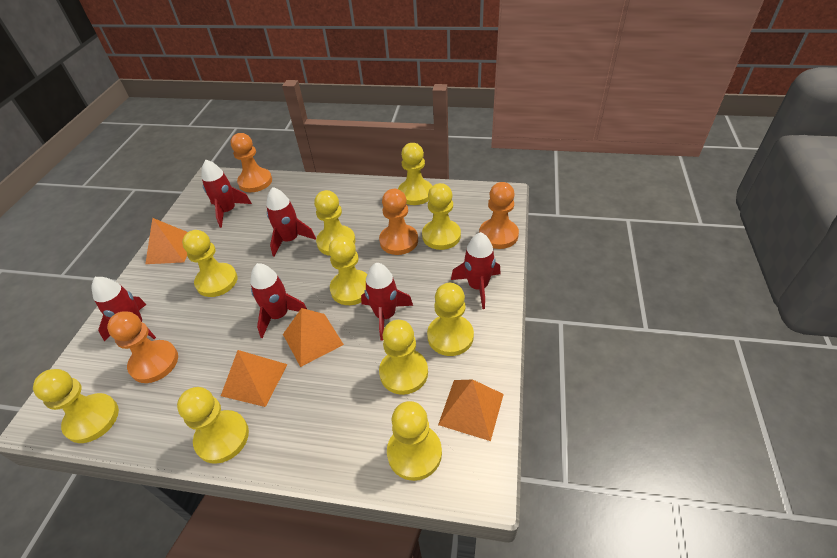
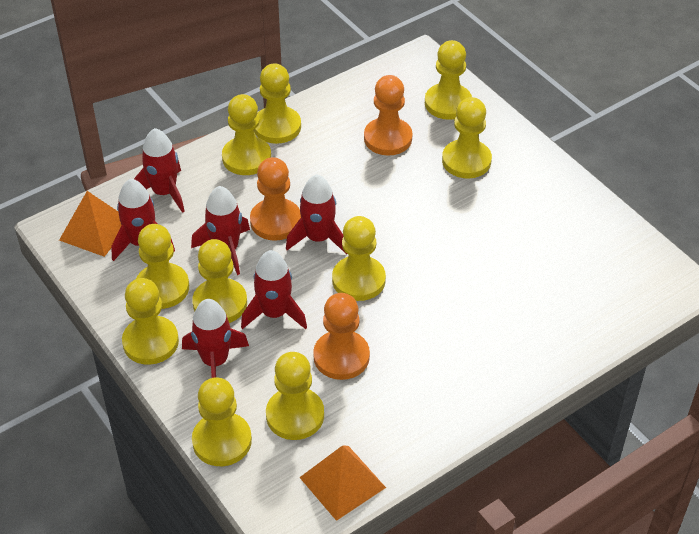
orange pawn: [107,311,178,383] [231,133,272,192] [379,189,418,255] [479,182,519,249] = 4 -> [250,157,301,241] [313,293,370,380] [364,75,412,156] = 3
orange pyramid: [145,218,188,264] [221,350,288,407] [283,308,344,367] [438,379,504,441] = 4 -> [59,191,122,257] [299,445,386,521] = 2

